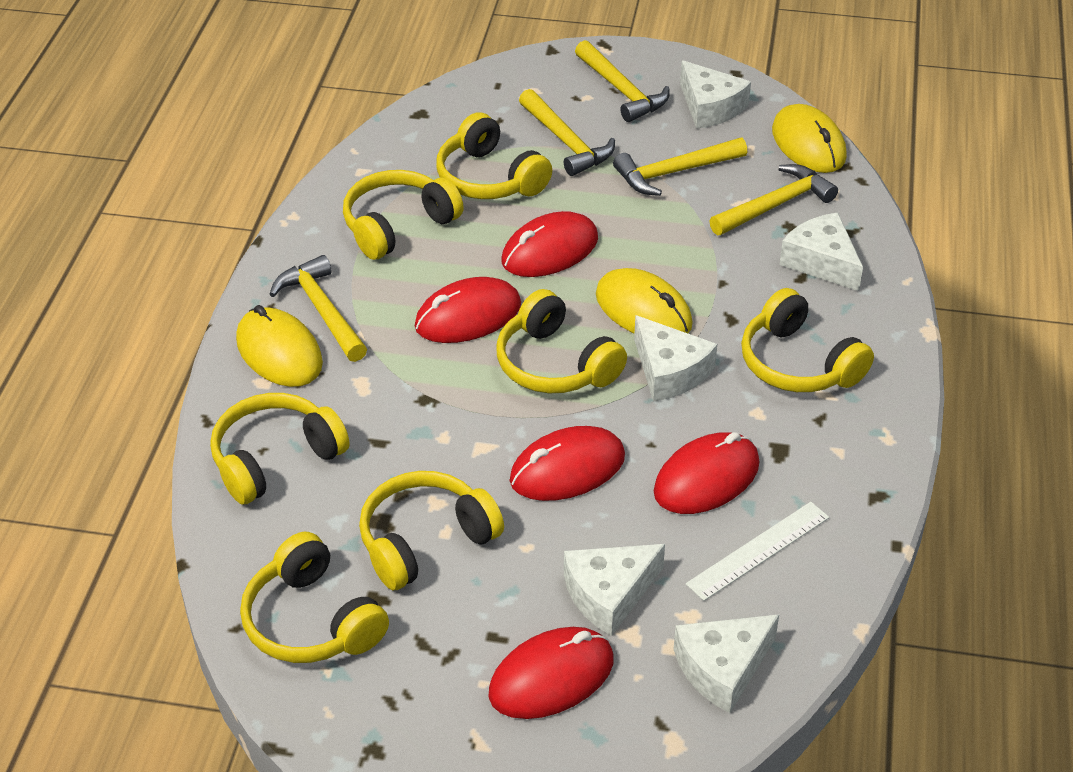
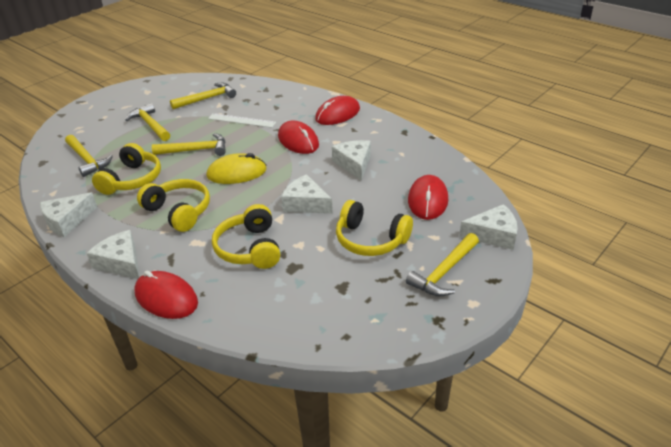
red mouse: [415,277,521,343] [489,627,613,719] [502,211,598,277] [510,426,625,501] [654,432,759,514] = 5 -> [134,271,198,319] [278,121,319,154] [315,96,360,125] [408,175,448,220] = 4
yellow headphones: [210,393,350,505] [240,532,389,663] [343,170,464,260] [359,471,504,590] [436,112,552,199] [496,289,627,393] [741,288,874,392] = 7 -> [92,143,161,195] [137,179,210,232] [212,204,280,269] [336,200,413,256] = 4
yellow mouse: [236,305,323,387] [596,268,693,334] [772,104,847,173] = 3 -> [206,153,267,184] = 1

